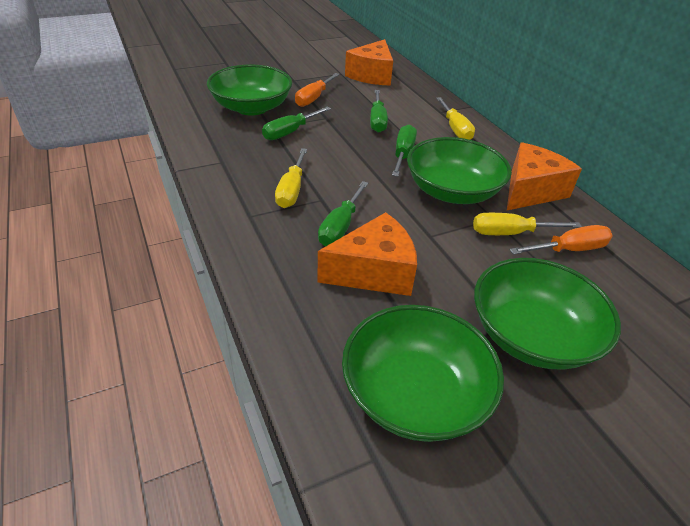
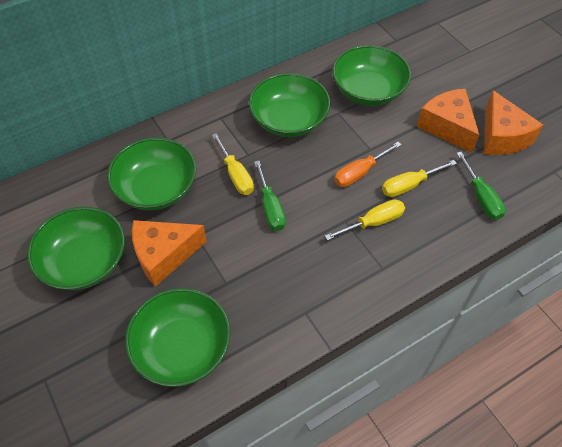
green bowl: [207,64,292,115] [342,305,504,442] [407,137,512,204] [474,258,621,370] = 4 -> [27,207,125,290] [107,137,196,210] [125,288,231,387] [249,73,330,137] [332,45,411,106] = 5
green screwdriver: [262,106,331,140] [318,181,368,246] [370,90,388,133] [392,124,417,176] = 4 -> [254,161,286,231] [456,152,505,220] = 2
orange screwdriver: [295,73,340,107] [510,225,613,255] = 2 -> [334,142,401,187] = 1

